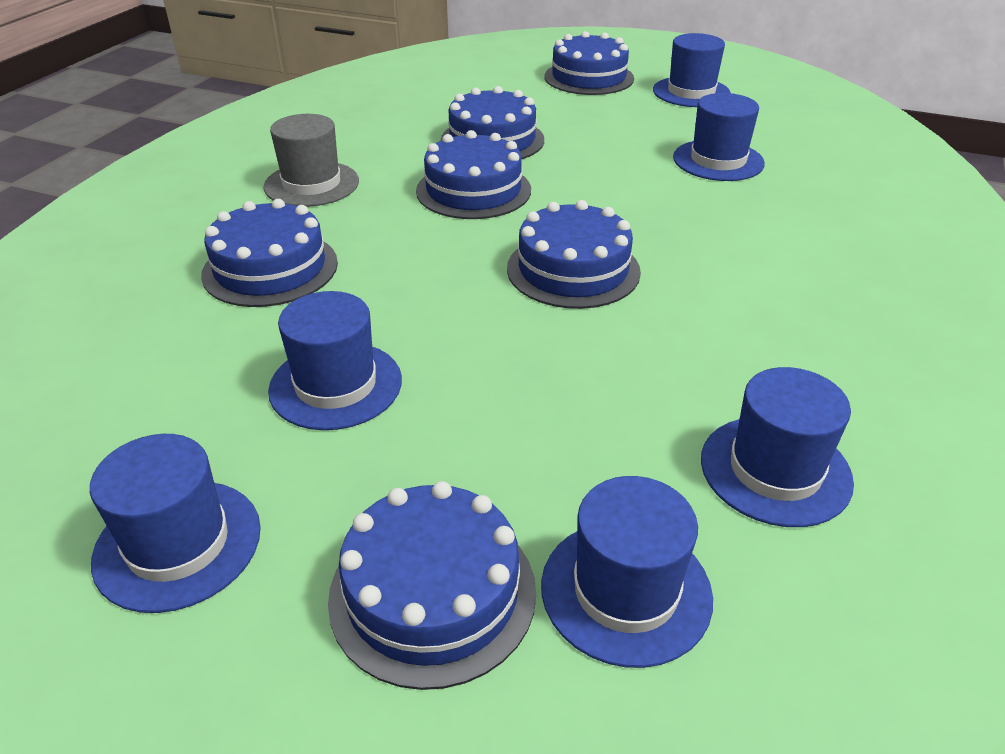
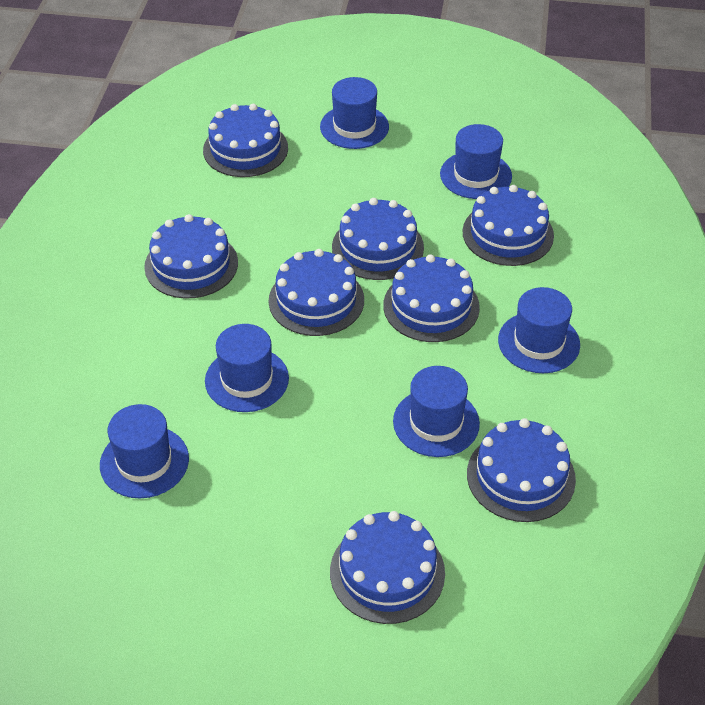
blue cake: [201,199,338,307] [328,481,536,690] [416,130,531,219] [441,86,544,159] [507,200,641,309] [544,31,634,95] = 6 -> [144,214,238,299] [203,104,288,177] [269,249,364,336] [330,511,445,624] [332,198,424,280] [383,254,480,342] [463,185,554,266] [467,418,576,522] = 8
grey hat: [264,114,359,207] = 1 -> none = 0

